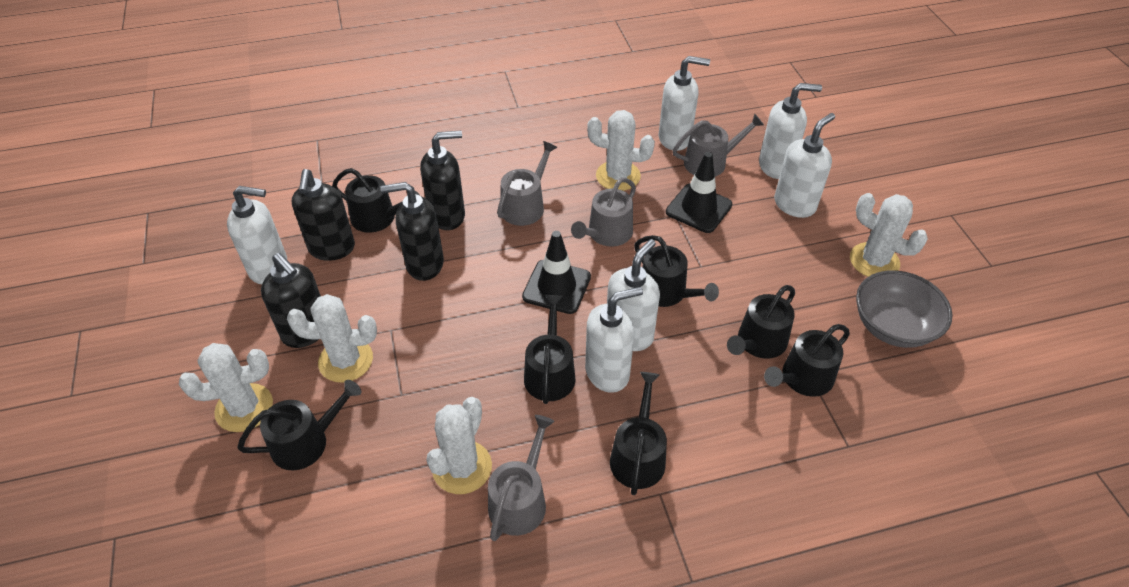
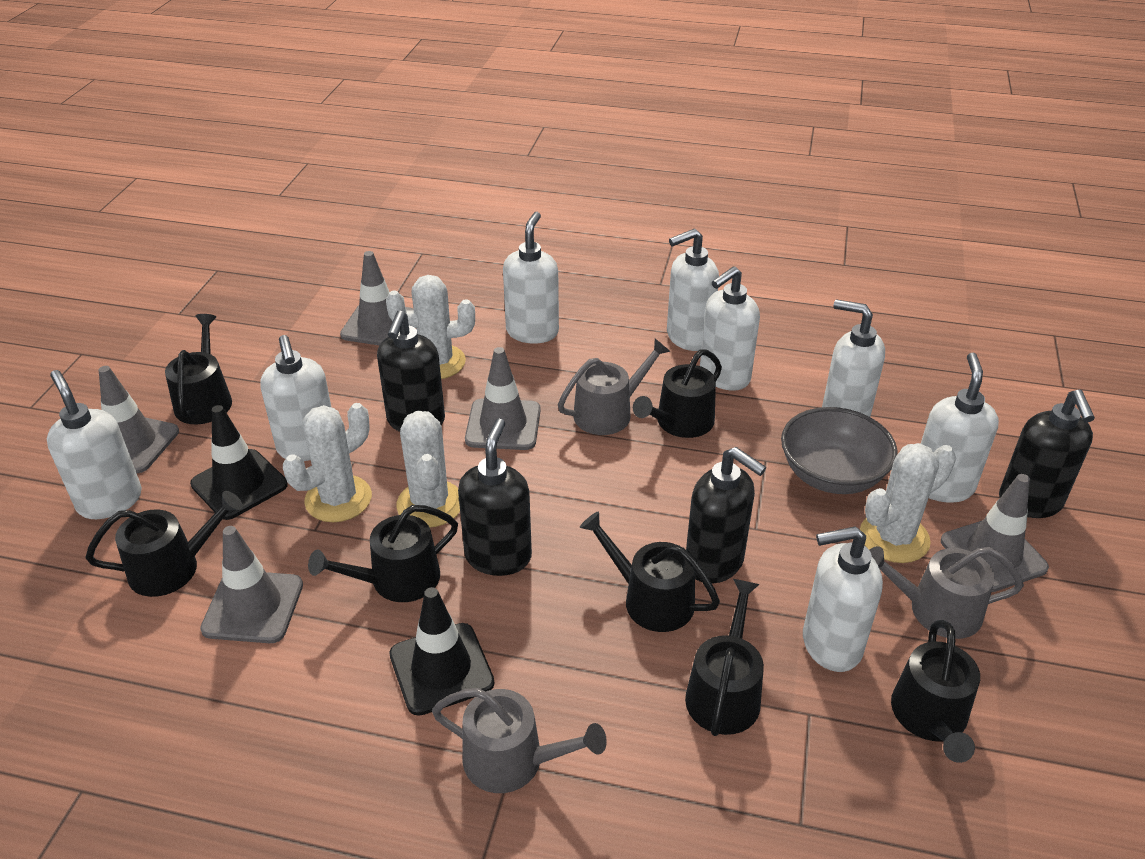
grey traffic cone: none = 0 -> [99,366,179,473] [200,526,303,643] [340,251,414,346] [465,347,541,450] [941,474,1049,592] = 5
grey watering can: [488,415,555,541] [497,141,558,226] [571,177,636,247] [673,114,764,177] = 4 -> [432,688,607,793] [558,339,671,435] [870,546,1024,639] = 3
white cactus: [179,343,273,432] [287,294,377,383] [426,397,492,494] [587,110,655,191] [850,193,928,277] = 5 -> [283,403,372,522] [386,275,475,379] [397,411,460,528] [860,443,956,563] = 4
white soap dispenser: [227,186,287,284] [585,287,643,393] [607,239,660,351] [659,56,710,151] [759,83,822,179] [774,113,835,218] = 6 -> [47,370,142,519] [261,335,331,461] [503,212,559,344] [667,229,719,351] [700,266,760,391] [803,526,883,672] [822,299,885,417] [921,353,999,503] = 8

